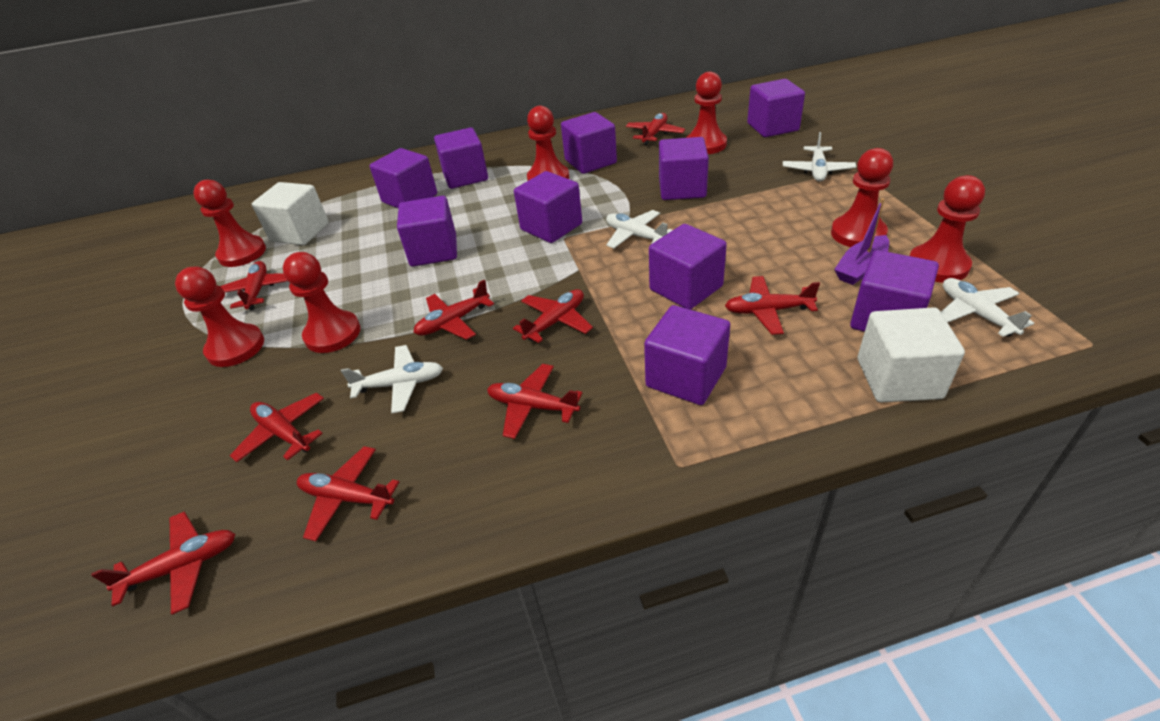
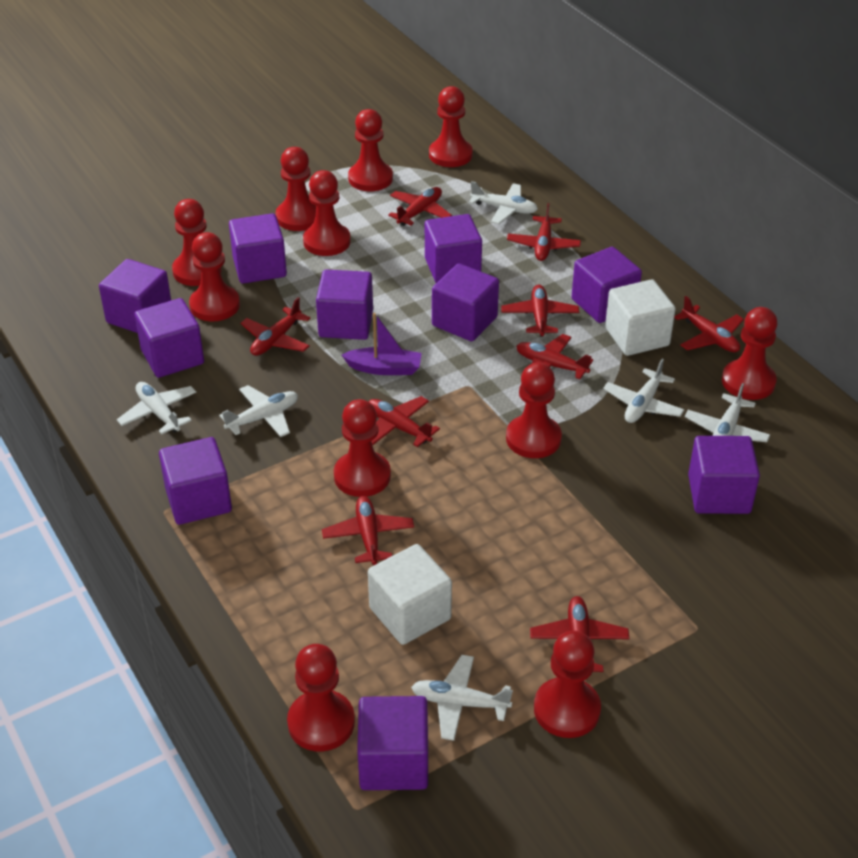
red pawn: [175,266,264,367] [193,179,266,267] [283,252,361,353] [527,106,569,181] [686,72,727,154] [831,148,893,247] [910,175,985,283] = 7 -> [172,199,222,286] [189,232,240,321] [275,147,316,231] [287,644,355,751] [303,170,351,256] [334,399,391,497] [348,109,393,191] [429,86,473,167] [506,363,562,458] [534,631,601,738] [722,307,778,400] = 11
white plane: [341,345,443,413] [606,210,673,249] [783,132,856,182] [941,278,1034,337] = 4 -> [117,382,196,435] [219,385,298,437] [411,655,513,741] [469,181,538,224] [603,358,684,423] [685,383,770,442] = 6

